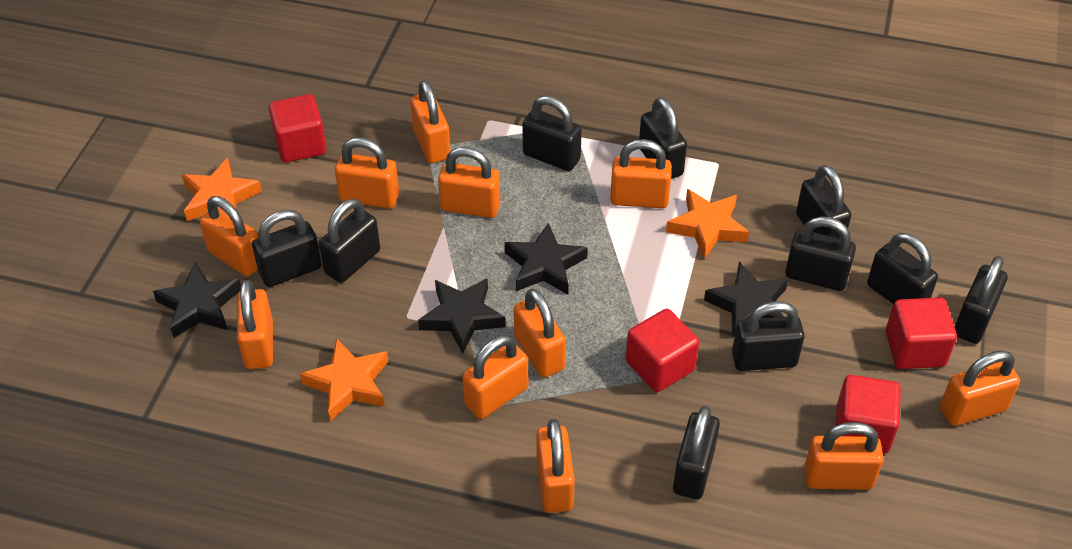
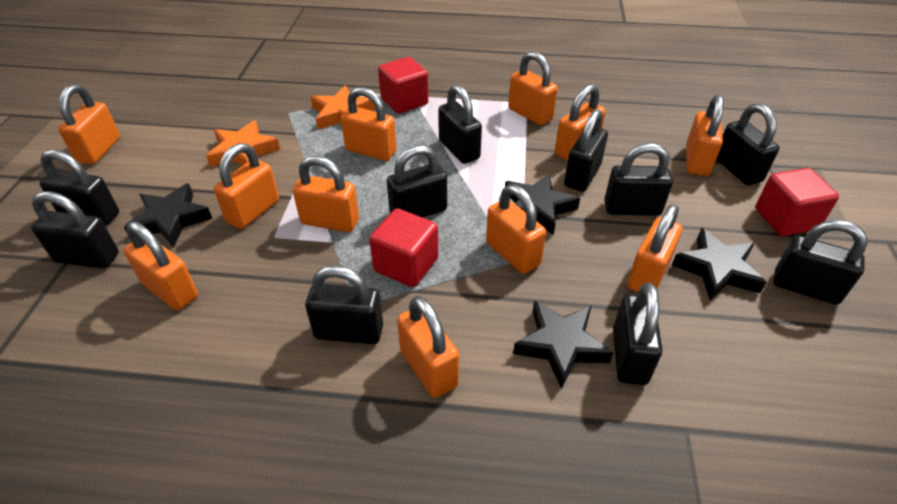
orange star: [182,158,262,221] [300,338,389,421] [666,189,749,259] = 3 -> [206,120,280,167] [311,85,375,129] = 2
red cube: [269,94,327,162] [626,309,699,392] [835,375,901,454] [886,297,957,369] = 4 -> [369,209,438,287] [378,57,429,114] [755,168,839,236] = 3

